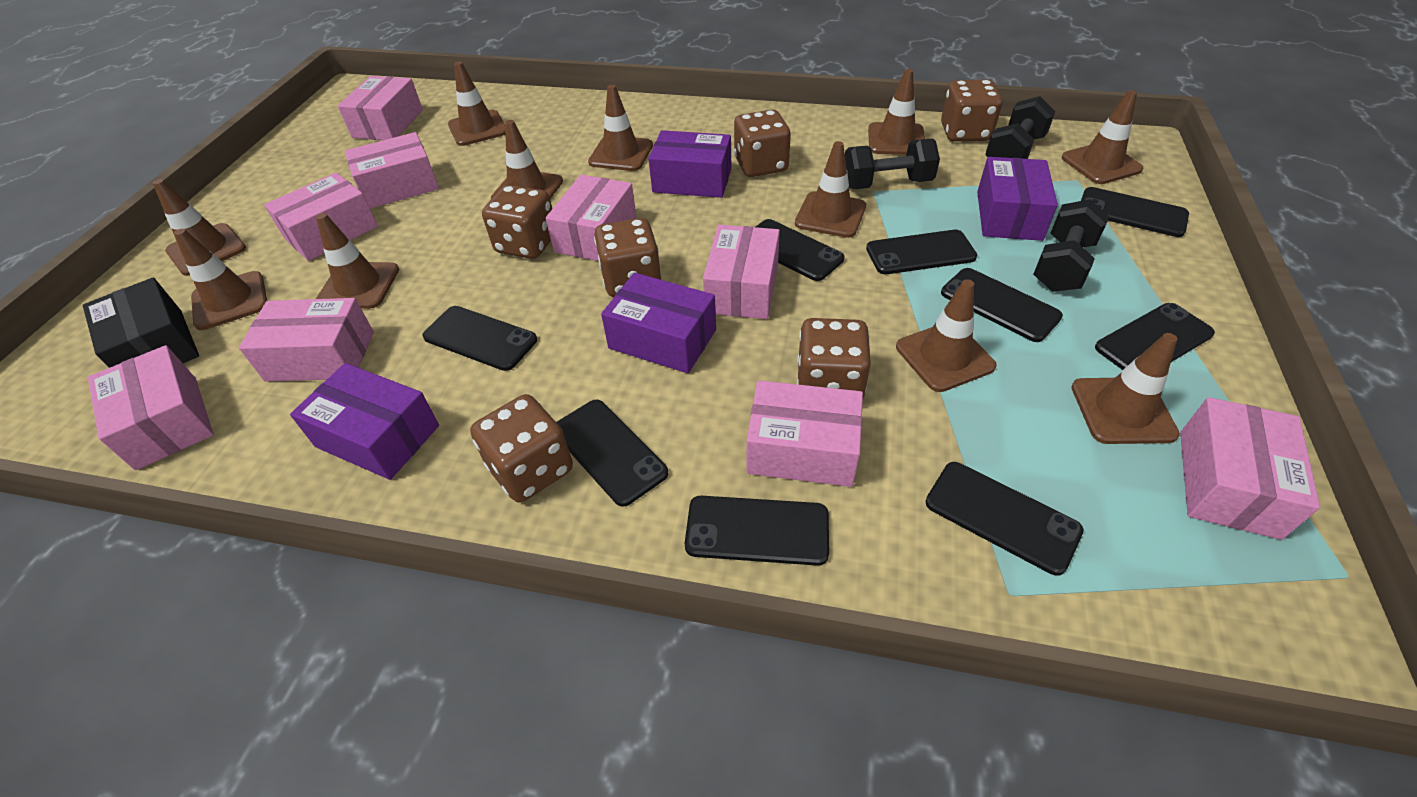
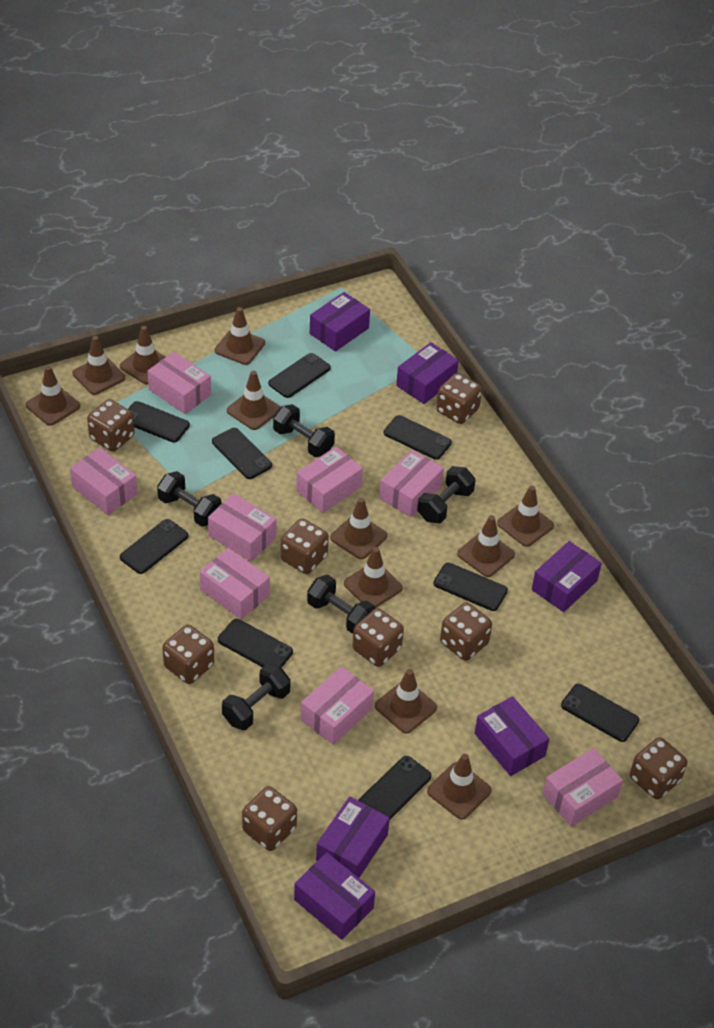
black box: [83,278,199,368] = 1 -> none = 0
black dumbbell: [845,139,940,189] [985,96,1055,159] [1033,199,1109,292] = 3 -> [157,471,222,527] [222,664,291,730] [273,404,335,457] [307,575,375,634] [417,466,475,524] = 5
brown dice: [470,394,573,502] [482,185,552,259] [594,218,661,297] [734,110,791,177] [797,318,871,398] [941,79,1003,142] = 6 -> [87,399,135,452] [162,624,214,684] [242,786,297,851] [280,518,329,574] [352,608,404,667] [436,373,482,424] [440,602,492,661] [630,737,687,800] = 8
pink box: [88,345,214,470] [239,298,374,382] [264,173,378,261] [338,76,423,140] [345,132,439,209] [545,175,636,261] [703,225,780,319] [746,380,863,487] [1180,397,1320,540] = 9 -> [70,447,138,515] [148,352,211,414] [200,548,270,620] [208,493,276,562] [296,447,363,513] [301,666,374,745] [379,450,444,517] [543,748,623,827] = 8
purple box: [290,363,439,480] [601,273,716,373] [648,130,731,198] [977,157,1058,241] = 4 -> [294,852,375,940] [310,292,370,352] [316,796,390,878] [396,342,459,404] [475,696,549,776] [532,541,602,612] = 6

